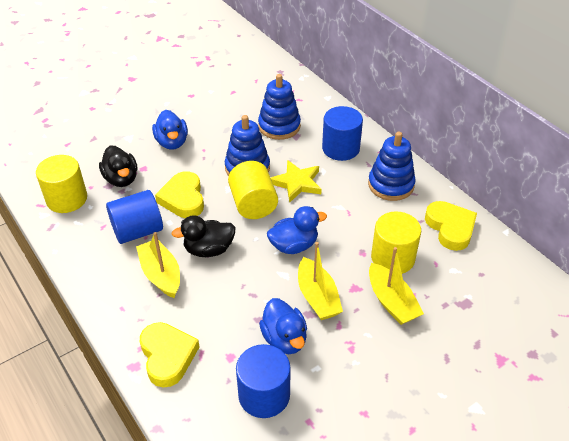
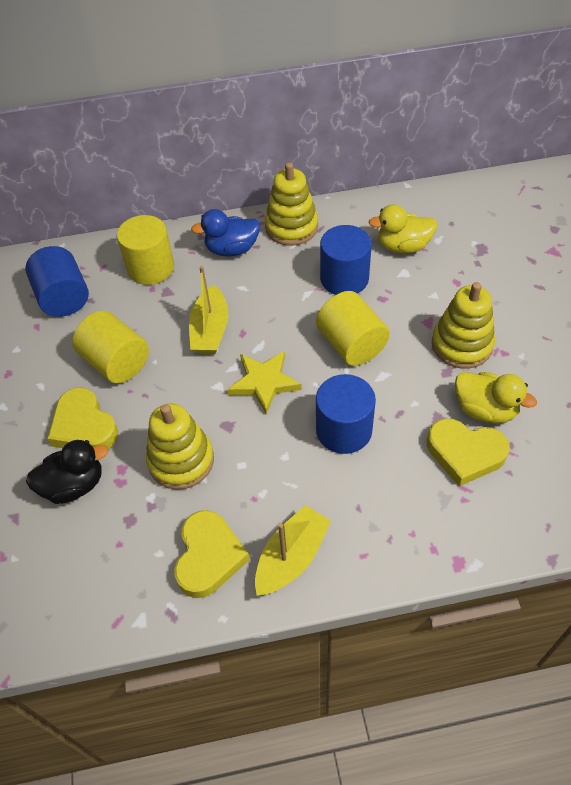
black duck: [99,145,137,187] [172,215,235,257] = 2 -> [26,440,109,504] = 1
blue duck: [152,110,188,150] [259,298,307,354] [267,206,327,254] = 3 -> [191,209,260,257] = 1
blue stacking toy: [225,115,270,176] [258,74,301,140] [368,131,416,201] = 3 -> none = 0
yellow boat: [136,232,180,298] [298,242,343,320] [369,247,424,325] = 3 -> [189,266,228,354] [255,505,331,596] = 2
yellow duck: none = 0 -> [369,204,437,253] [455,372,537,424] = 2
yellow stacking toy: none = 0 -> [146,404,214,490] [265,162,318,246] [432,282,495,369] = 3

